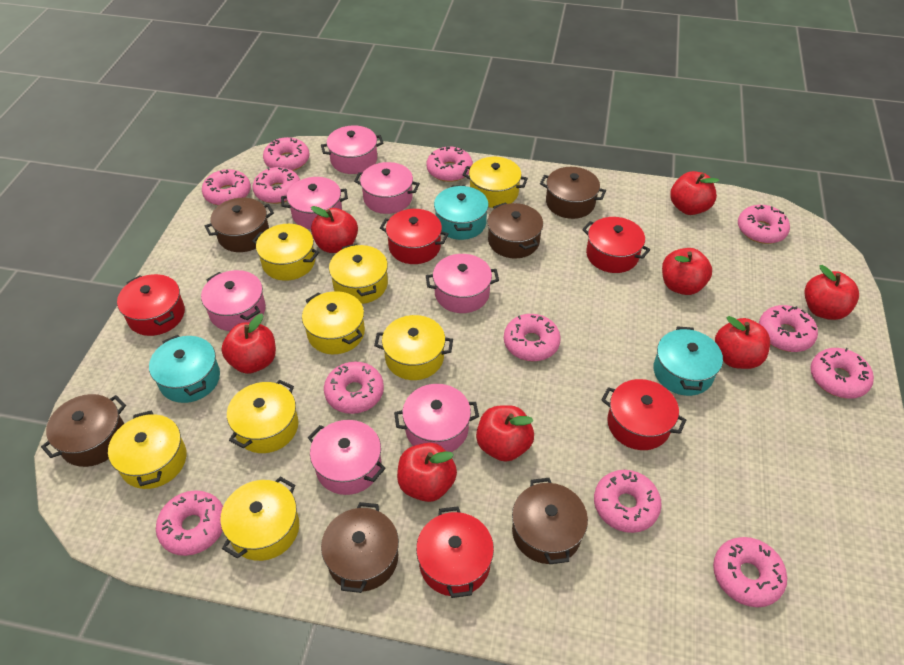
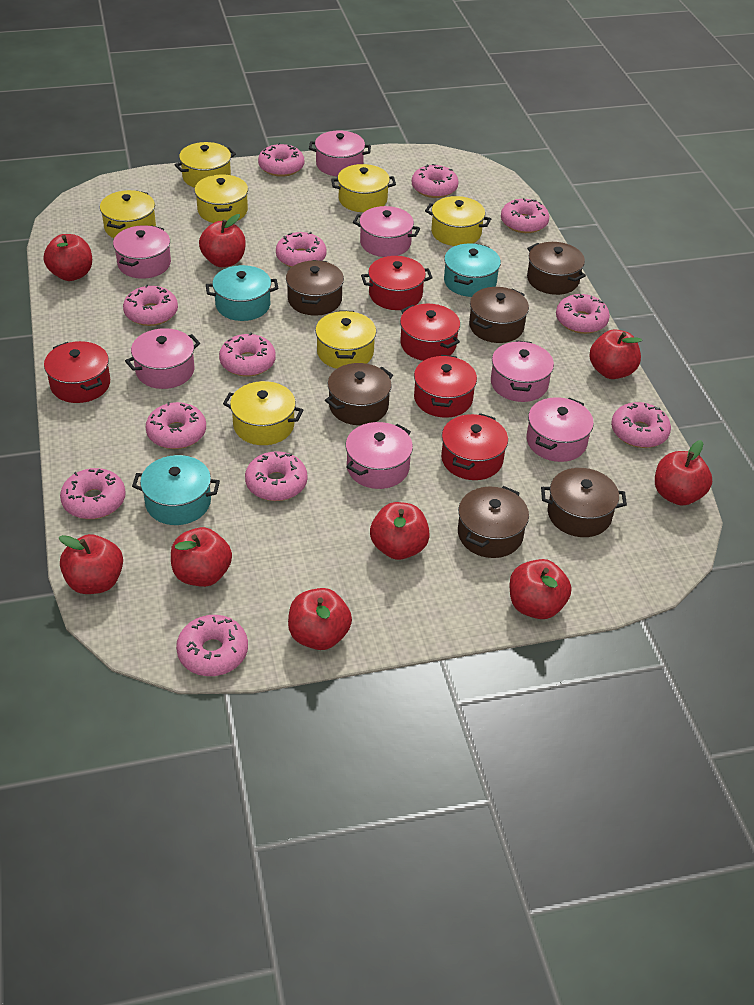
red apple: [221,314,276,374] [311,206,358,253] [397,443,457,502] [476,405,534,462] [662,248,712,295] [670,171,719,215] [715,316,770,369] [804,265,859,320] = 8 -> [44,234,92,281] [59,534,123,594] [171,527,232,587] [199,214,246,267] [288,588,352,650] [370,502,430,560] [510,559,571,619] [589,329,642,379] [655,440,712,506] = 9
yellow pot: [108,410,187,489] [220,477,299,561] [227,380,298,453] [252,224,319,281] [302,291,365,354] [329,244,388,304] [374,315,453,380] [463,157,528,208] = 8 -> [100,190,156,238] [175,142,236,188] [195,174,248,223] [223,381,303,445] [315,310,376,369] [331,164,396,212] [425,196,491,246] = 7

